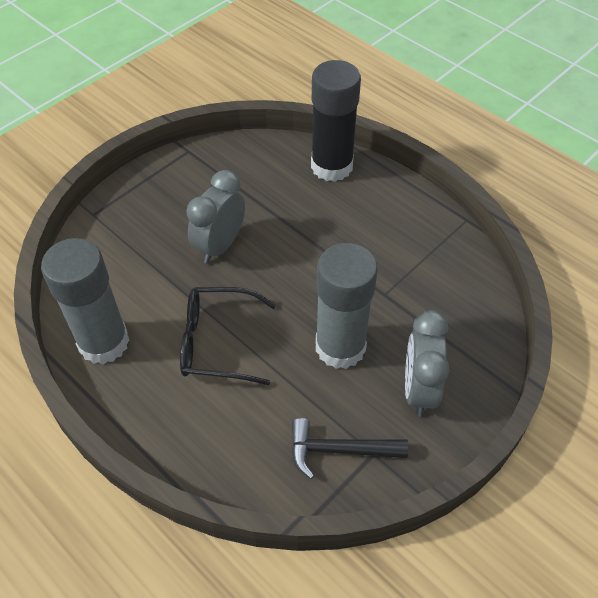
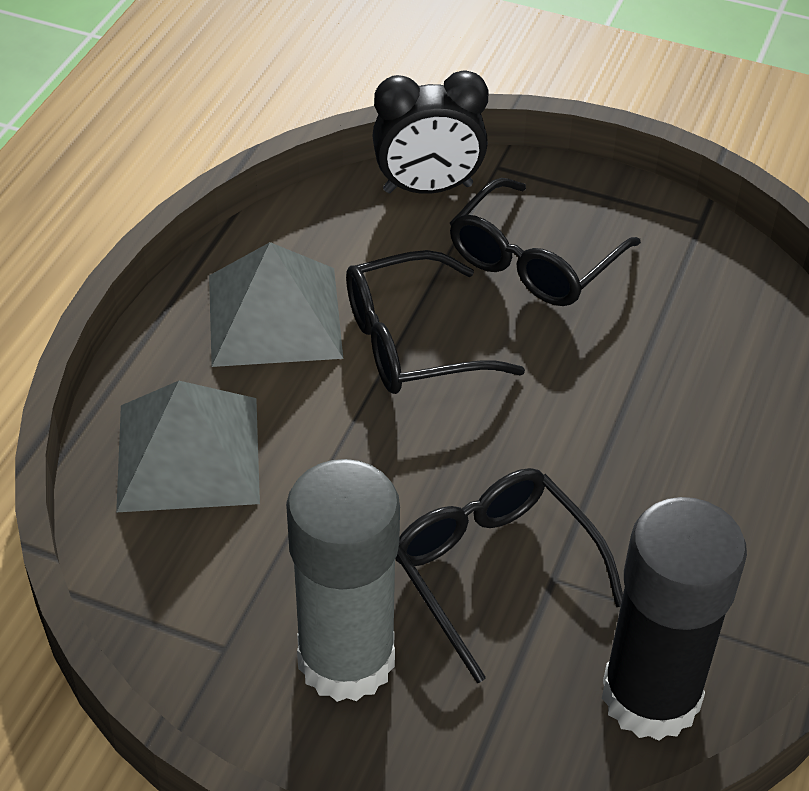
black clock: none = 0 -> [372,70,488,194] = 1
black glasses: [180,287,276,385] = 1 -> [346,250,525,394] [395,468,623,683] [450,178,641,306] = 3
black hammer: [291,418,408,479] = 1 -> none = 0
grey clock: [186,170,245,264] [405,310,449,416] = 2 -> none = 0
grey glue stick: [41,238,129,364] [316,243,378,369] = 2 -> [286,459,400,702] = 1
grey pyramid: none = 0 -> [116,381,260,513] [209,242,343,367] = 2

